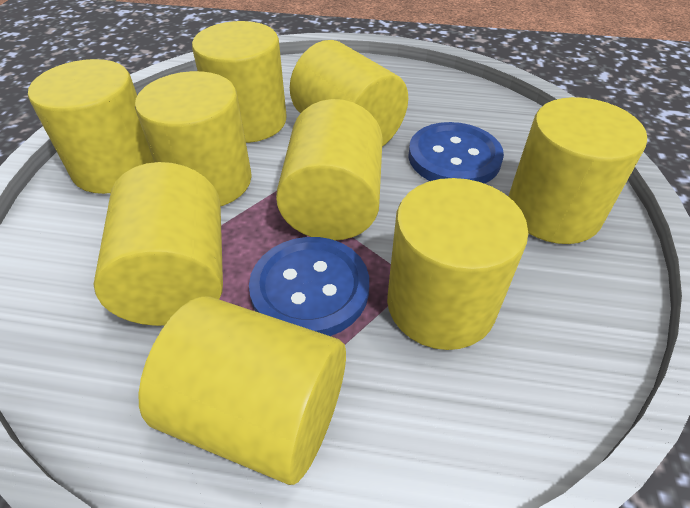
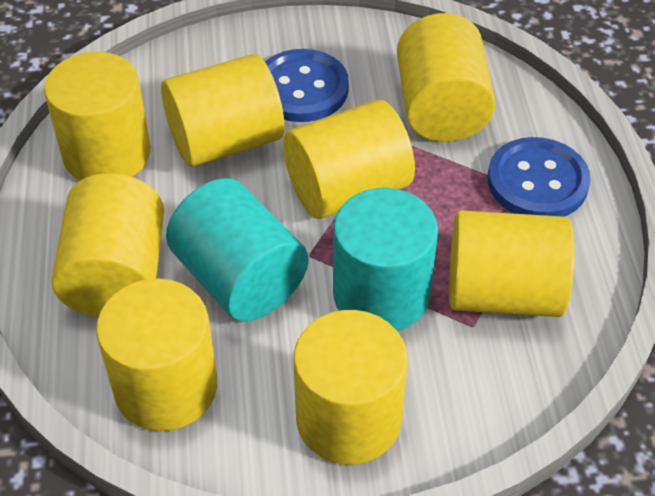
turquoise cylinder: none = 0 -> [166,178,308,321] [333,188,438,331] = 2
yellow cylinder: [28,59,154,194] [93,162,223,326] [135,71,252,206] [139,297,346,485] [192,21,287,143] [276,99,383,240] [290,40,408,147] [387,178,528,350] [508,97,647,244] = 9 -> [44,52,151,181] [51,173,164,317] [96,278,217,431] [161,54,284,167] [283,100,415,219] [294,310,408,465] [397,13,495,142] [449,211,574,317] = 8

